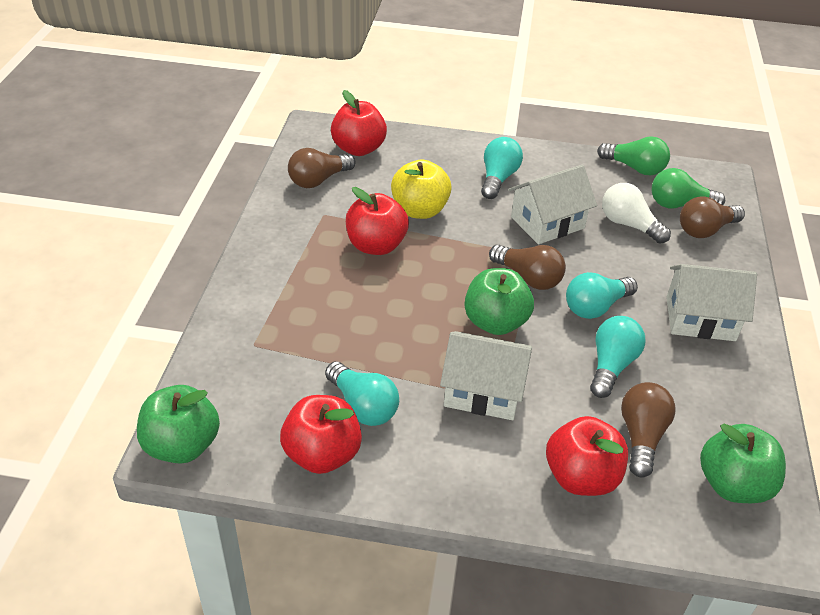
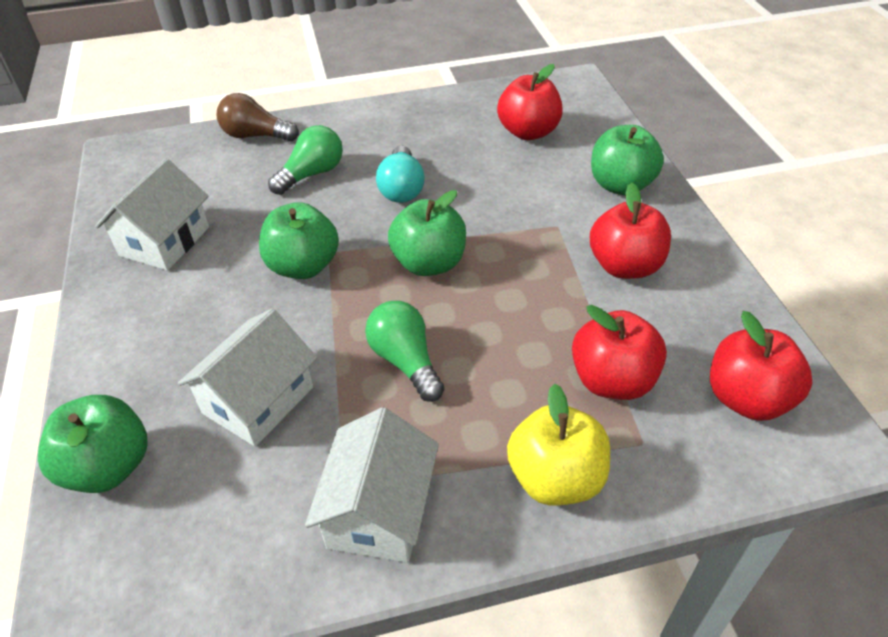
brown light bulb: [288,148,355,188] [489,245,566,290] [621,382,676,478] [680,196,745,238] = 4 -> [217,93,299,141] = 1
green apple: [137,385,220,464] [465,268,534,335] [700,424,786,503] = 3 -> [38,395,148,493] [259,202,339,279] [388,190,466,276] [591,125,664,195] = 4
turquoise light bulb: [325,361,399,426] [481,137,523,199] [566,272,638,319] [590,316,645,398] = 4 -> [376,146,425,203] = 1
white light bulb: [602,183,671,244] = 1 -> none = 0

